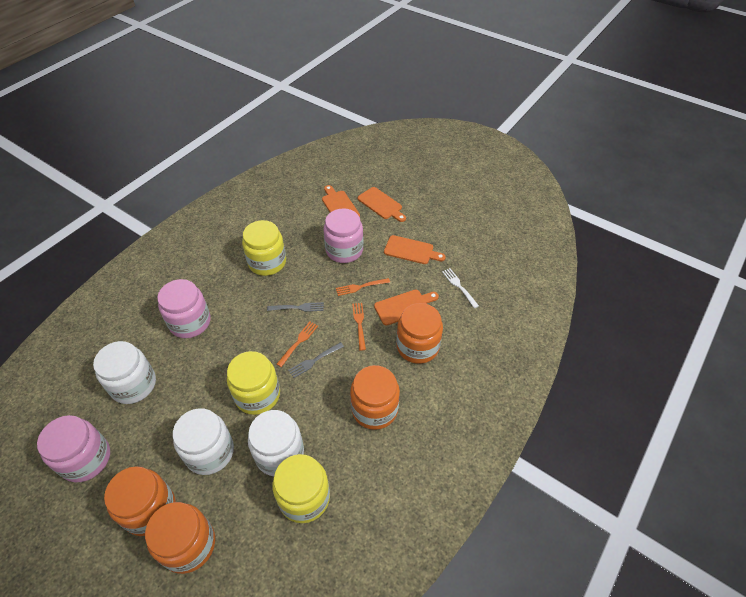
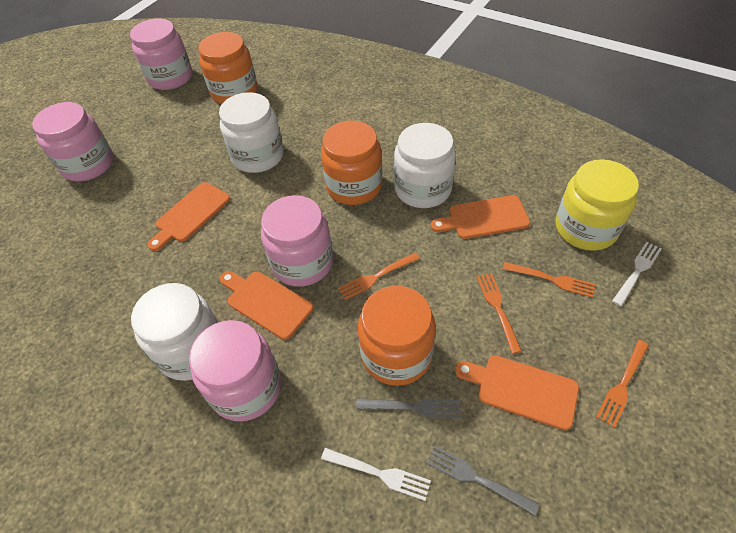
orange fork: [277,322,318,367] [336,278,390,296] [352,303,366,351] = 3 -> [338,253,420,300] [476,273,522,354] [503,262,596,298] [596,340,649,428] = 4
orange jar: [104,466,175,536] [145,502,215,574] [350,365,400,430] [396,303,443,364] = 4 -> [198,32,258,104] [321,120,382,205] [358,286,436,386] = 3
pink jar: [37,415,110,482] [157,279,211,338] [323,208,363,263] = 3 -> [32,102,113,181] [130,19,192,90] [189,320,281,421] [261,195,333,287] = 4
white fork: [442,268,479,308] = 1 -> [321,448,431,501] [612,242,662,307] = 2
yellow jar: [227,351,280,415] [242,220,286,276] [272,454,330,523] = 3 -> [556,159,639,251] = 1

